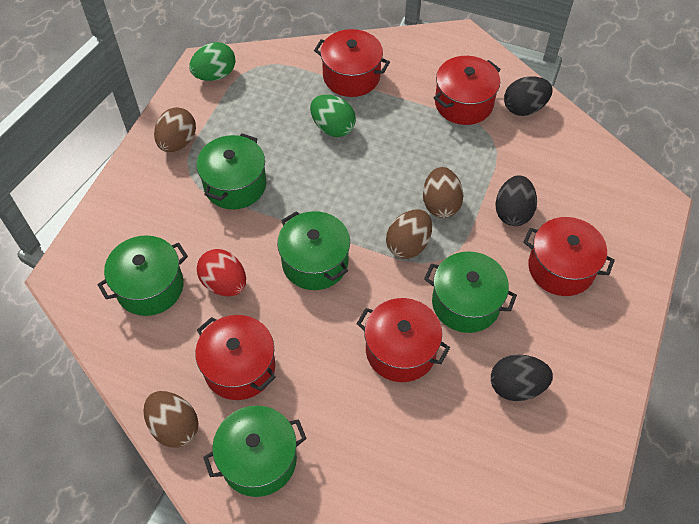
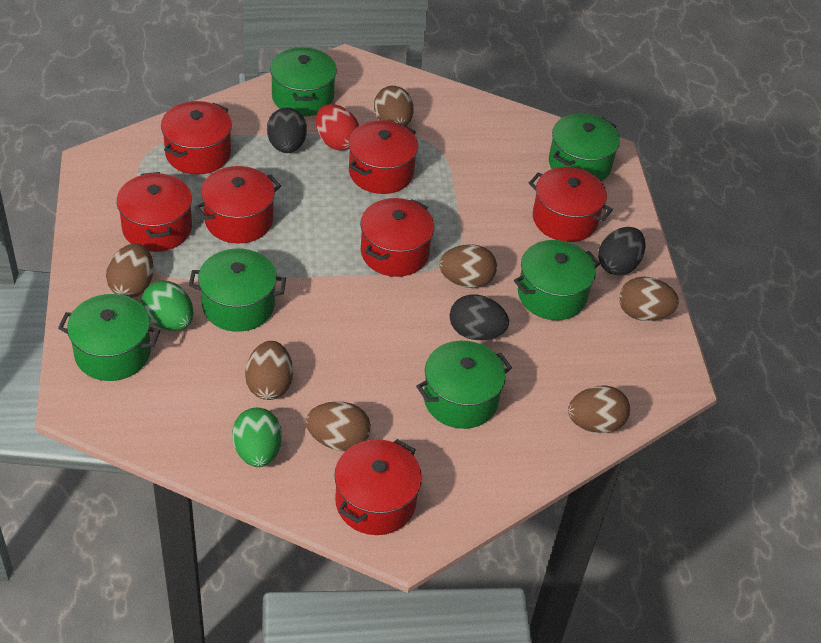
brown egg: [143,391,199,448] [154,107,196,152] [386,209,432,259] [423,167,463,218] = 4 -> [106,243,154,298] [245,341,293,400] [306,401,371,451] [374,86,414,126] [439,244,497,288] [568,385,630,433] [619,277,679,321] = 7
green pot: [98,235,188,316] [196,134,266,210] [203,406,307,497] [277,211,350,290] [424,251,517,333] = 5 -> [58,294,160,381] [189,249,286,332] [270,47,337,117] [416,341,512,429] [514,240,600,320] [549,113,620,181] = 6
red pot: [195,315,276,400] [314,29,390,97] [357,298,450,382] [434,56,501,125] [523,217,615,296] = 5 -> [117,172,192,252] [161,101,232,175] [194,166,281,243] [334,439,422,535] [348,120,418,194] [360,198,434,277] [529,167,613,242] = 7

